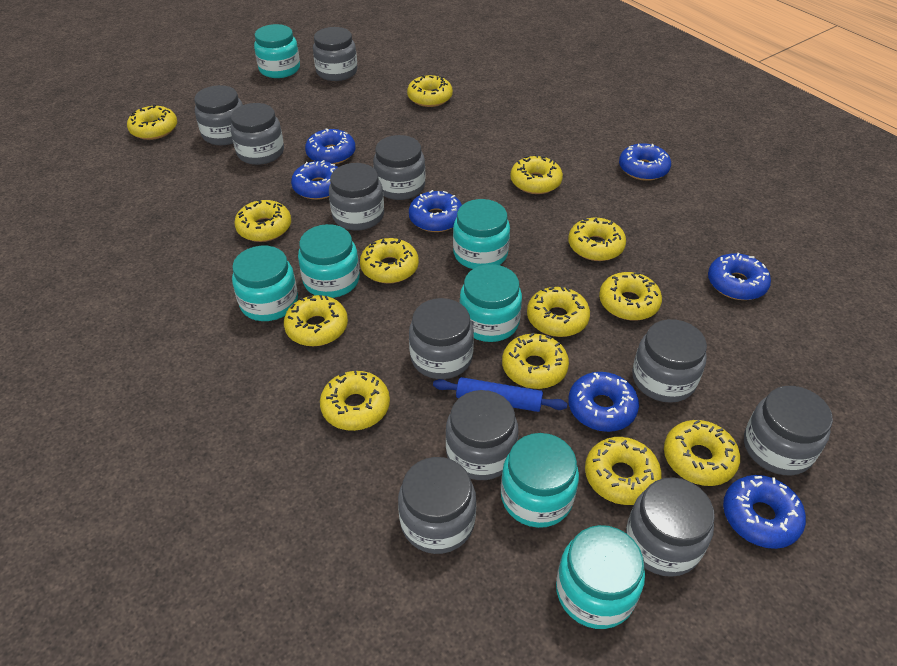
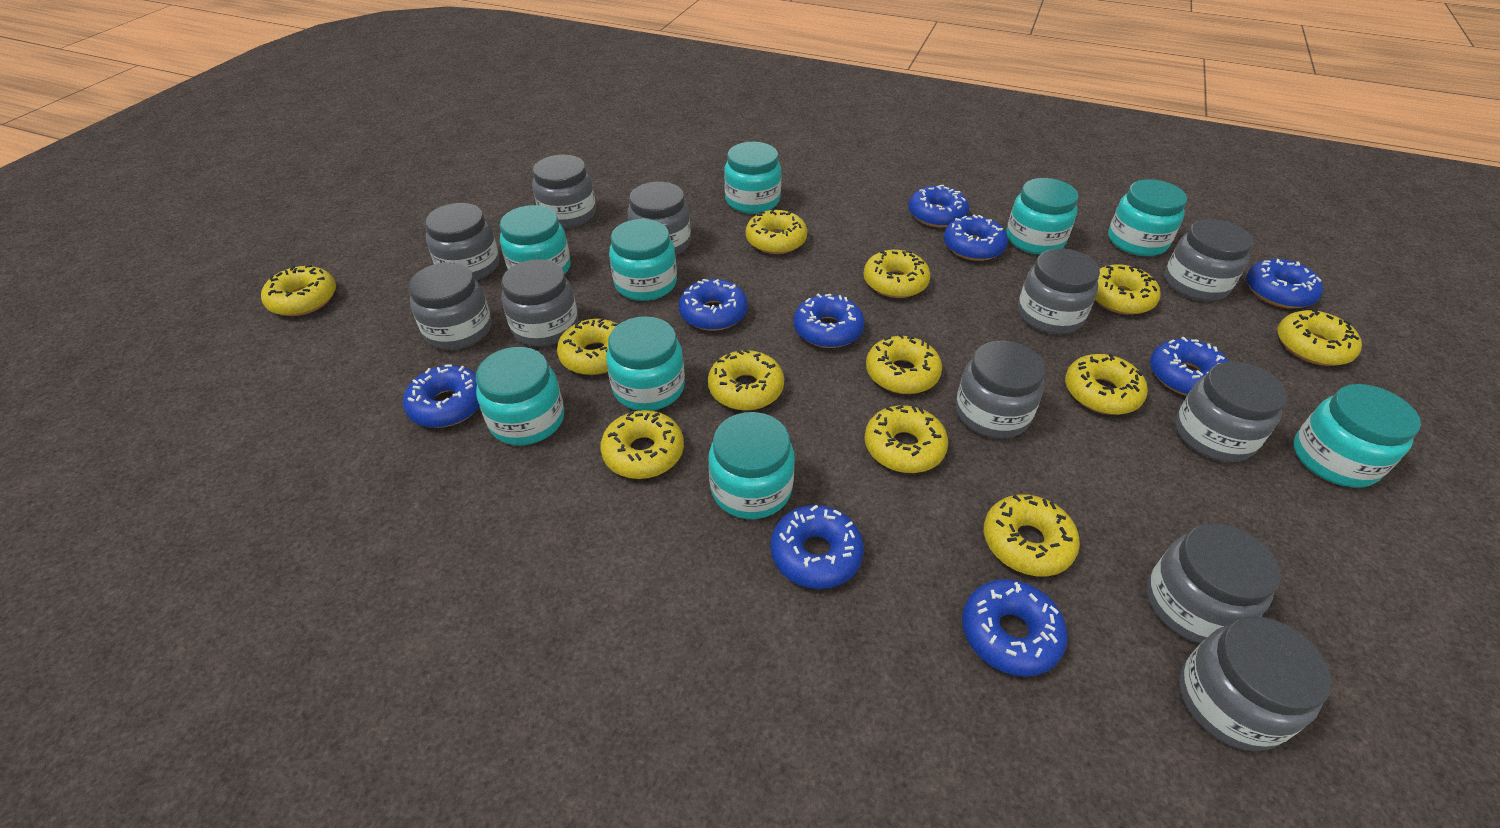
blue donut: [291,160,338,200] [305,128,355,164] [409,190,462,232] [568,372,639,432] [619,143,671,181] [708,253,771,300] [723,475,806,549] = 7 -> [403,365,479,428] [679,279,748,331] [771,505,864,589] [794,294,865,348] [909,185,969,228] [944,215,1008,261] [962,579,1068,677] [1150,337,1229,396] [1246,259,1323,308] = 9
blue rolling pin: [433,377,567,412] = 1 -> none = 0
turquoise jar: [232,246,298,321] [254,24,300,78] [298,224,360,298] [453,199,510,269] [459,264,522,342] [501,433,579,528] [556,525,645,629] = 7 -> [476,347,564,446] [500,205,570,274] [606,316,685,411] [609,219,677,301] [709,412,795,519] [724,142,781,214] [1006,178,1079,255] [1108,179,1187,256] [1294,384,1421,488] = 9
yellow donut: [127,105,177,140] [234,200,291,242] [284,295,348,346] [320,370,390,431] [360,238,419,284] [407,75,453,107] [502,333,569,389] [510,154,563,194] [527,286,590,337] [568,218,626,261] [585,437,661,505] [599,272,662,321] [664,420,740,486] = 13 -> [261,265,336,316] [557,318,619,375] [600,410,684,479] [708,349,784,411] [746,210,807,254] [863,250,931,298] [865,405,948,473] [866,334,942,394] [984,494,1080,576] [1065,354,1148,415] [1095,264,1161,315] [1278,309,1362,366] = 12

